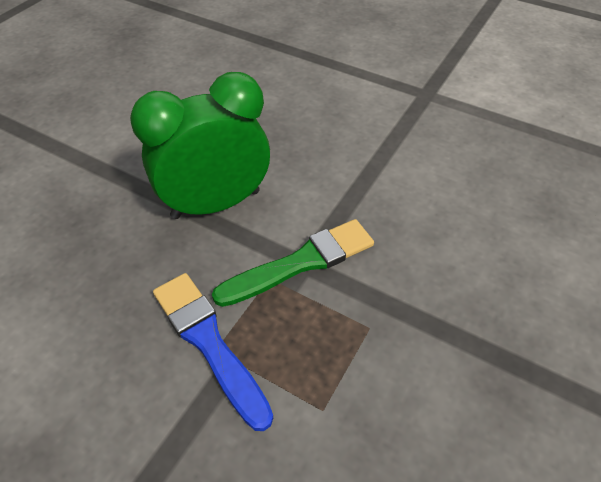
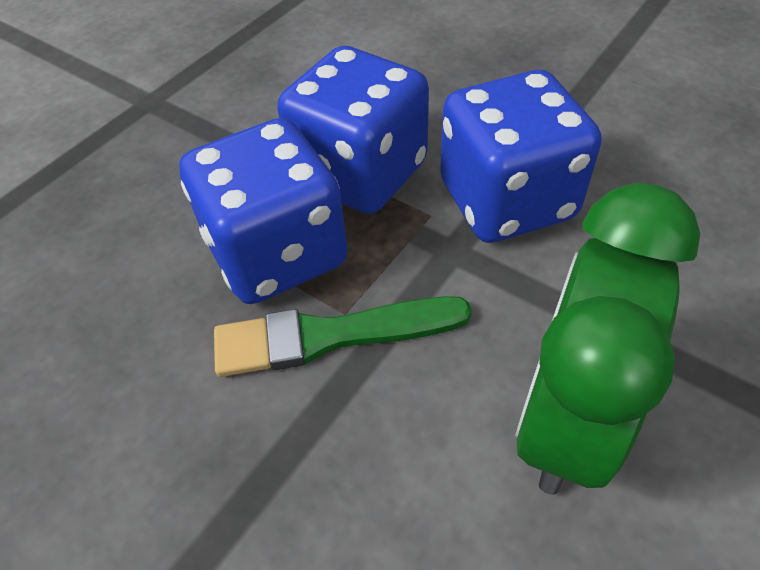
blue brush: [153,273,273,431] = 1 -> none = 0
blue dice: none = 0 -> [179,118,348,304] [278,46,429,214] [440,70,602,243] = 3

